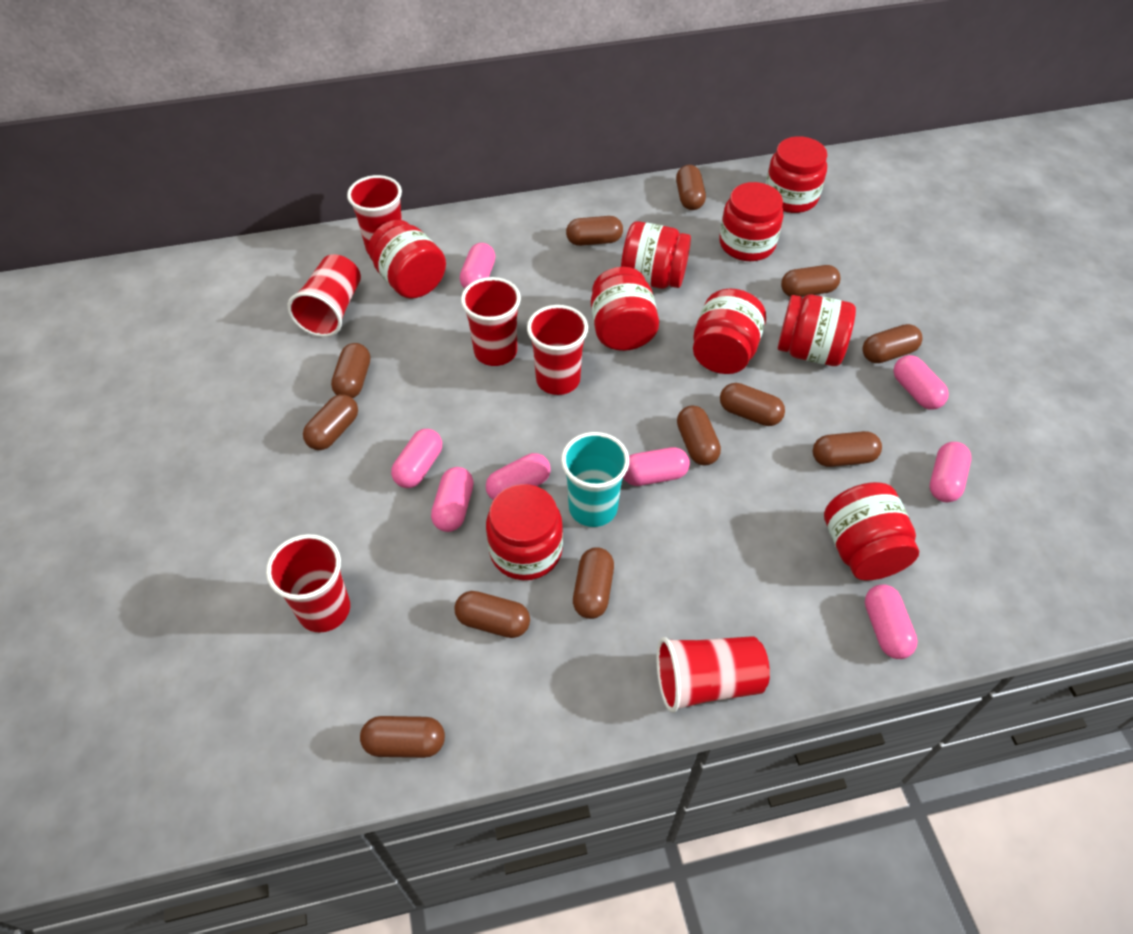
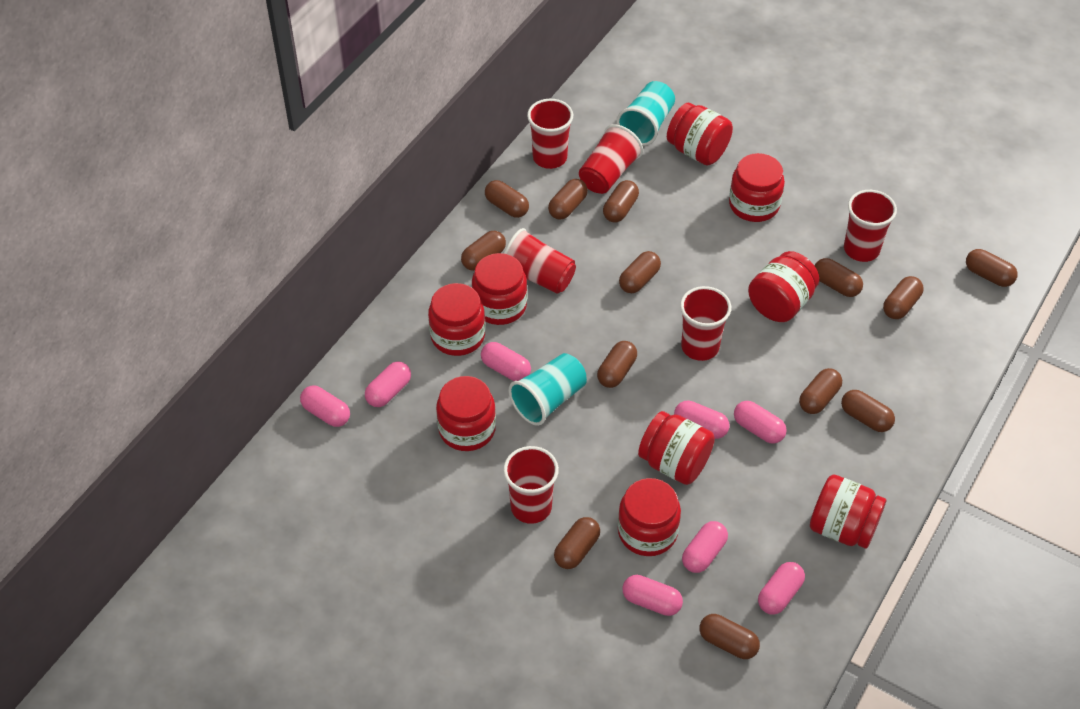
brown capsule: [303,394,358,450] [331,343,370,398] [360,716,445,758] [454,591,530,638] [566,216,623,246] [573,547,614,619] [676,165,706,210] [677,406,721,466] [720,383,785,426] [781,265,840,297] [813,431,882,467] [862,324,922,363] = 12 -> [461,231,506,271] [485,180,529,218] [548,179,588,220] [554,517,600,569] [597,341,637,388] [603,180,639,222] [619,251,661,293] [700,614,760,659] [799,368,842,414] [814,258,863,297] [841,390,895,432] [883,276,924,319] [966,249,1018,287] = 13
turquoise cup: [561,432,629,527] = 1 -> [509,353,587,426] [616,81,675,146] = 2

